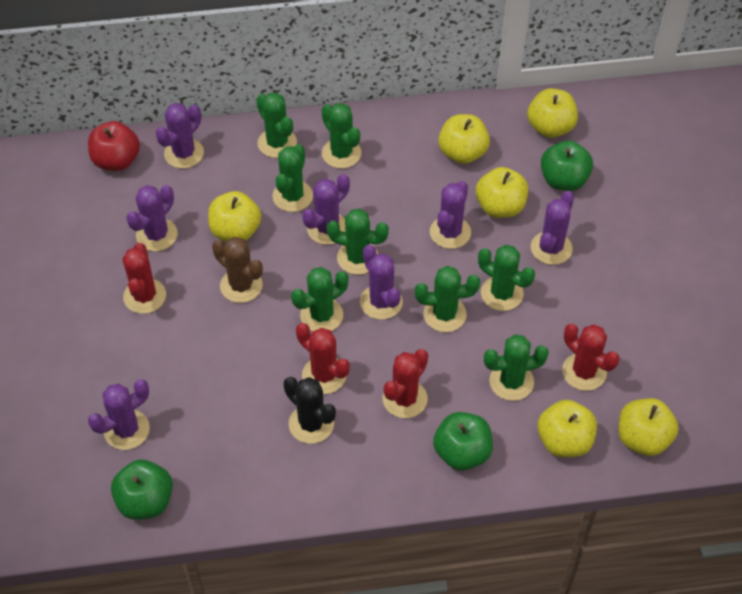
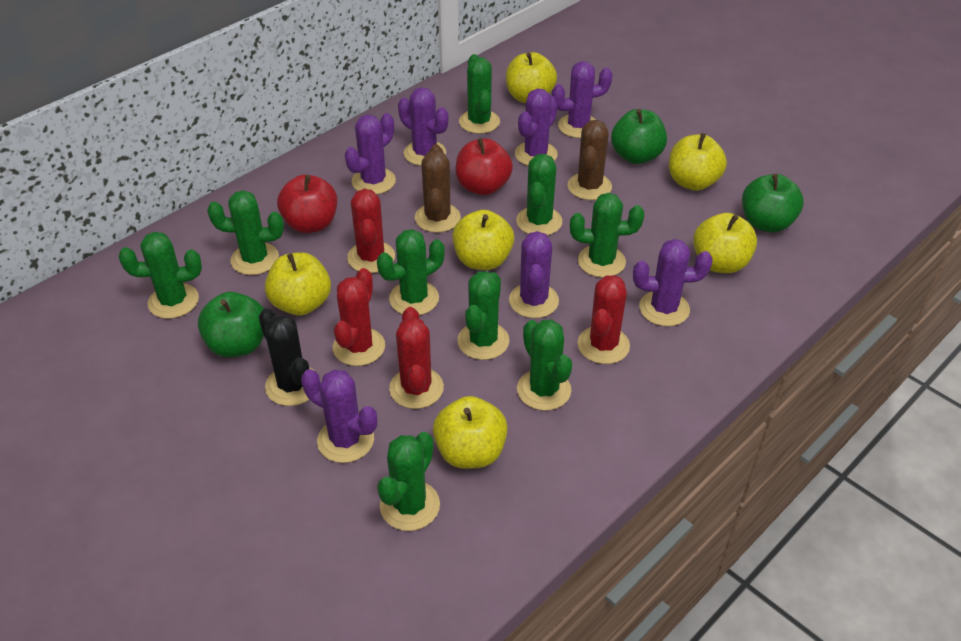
brown cactus: [212,237,263,303] = 1 -> [415,145,461,233] [568,120,612,200] = 2
green cactus: [256,92,297,158] [273,144,313,212] [291,267,348,332] [322,103,361,169] [327,209,389,275] [415,266,480,332] [478,245,535,311] [484,335,549,401] = 8 -> [119,232,202,319] [207,190,284,275] [377,229,445,315] [377,432,440,531] [457,271,509,360] [459,54,500,134] [516,154,562,236] [517,320,572,411] [570,193,644,278] = 9
red apple: [88,121,140,171] = 1 -> [277,174,337,233] [456,138,513,195] = 2

